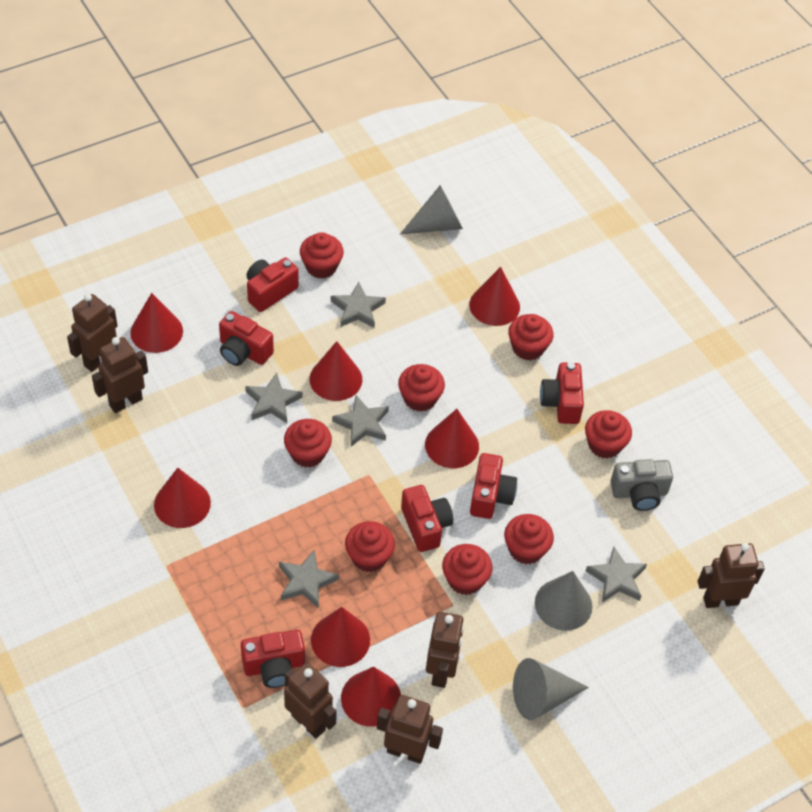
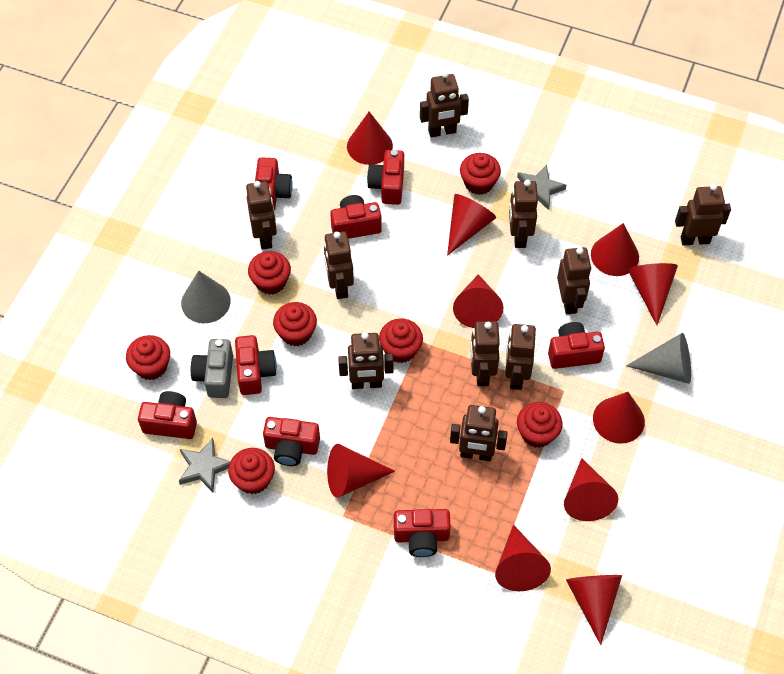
brown robot: [67,294,117,372] [92,337,148,413] [284,662,337,739] [377,695,443,764] [426,612,464,688] [698,543,764,608] = 6 -> [246,181,277,250] [324,231,354,299] [338,332,393,389] [420,71,469,137] [450,405,508,461] [470,321,500,386] [505,324,536,390] [509,180,538,248] [557,247,592,314] [675,184,731,245] = 10
grey cone: [400,185,463,234] [513,658,589,720] [535,571,592,631] = 3 -> [181,271,231,323] [626,333,691,384] = 2
grey star: [245,373,303,423] [279,549,339,609] [331,282,386,328] [332,395,389,447] [586,546,647,602] = 5 -> [179,438,230,492] [517,165,566,210] = 2
red camera: [219,311,274,366] [241,630,305,688] [247,258,299,312] [401,485,453,552] [470,453,517,519] [540,362,584,424] = 6 -> [138,391,197,439] [235,335,277,395] [255,157,293,211] [263,417,320,466] [330,195,382,239] [367,150,404,205] [394,509,451,557] [548,322,605,369] = 8
red cone: [130,293,183,353] [154,468,211,528] [309,341,362,401] [311,607,370,667] [341,667,401,727] [425,409,479,468] [469,267,520,326] = 7 -> [327,444,395,498] [347,112,393,165] [447,194,496,256] [453,274,503,328] [495,525,551,591] [564,458,618,521] [566,575,622,645] [591,223,639,276] [593,392,645,444] [628,263,678,325] = 10
red cupcake: [284,419,332,468] [300,232,344,279] [345,521,395,572] [398,364,445,412] [442,544,493,595] [504,514,554,564] [508,314,553,360] [585,410,632,459] = 8 -> [126,335,170,380] [228,448,275,494] [248,251,291,295] [273,302,317,347] [379,318,423,363] [460,153,501,195] [517,402,562,448] = 7

